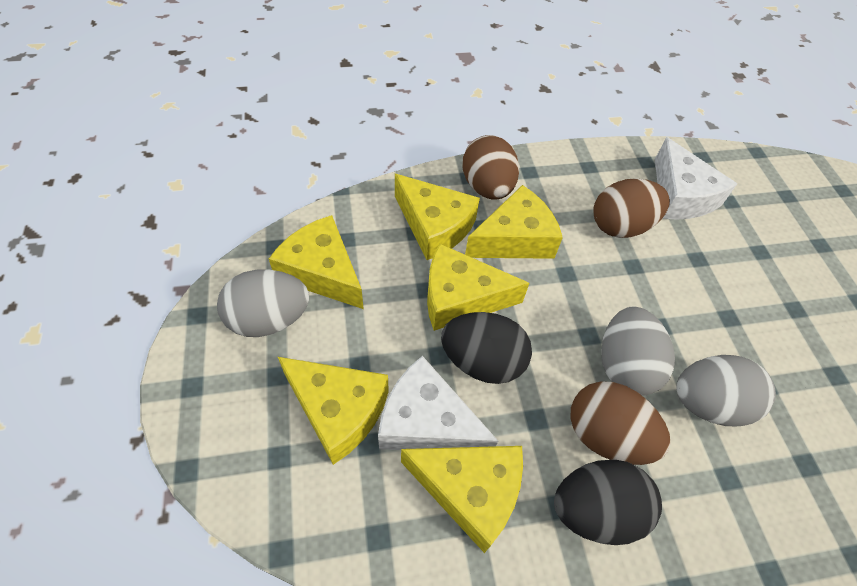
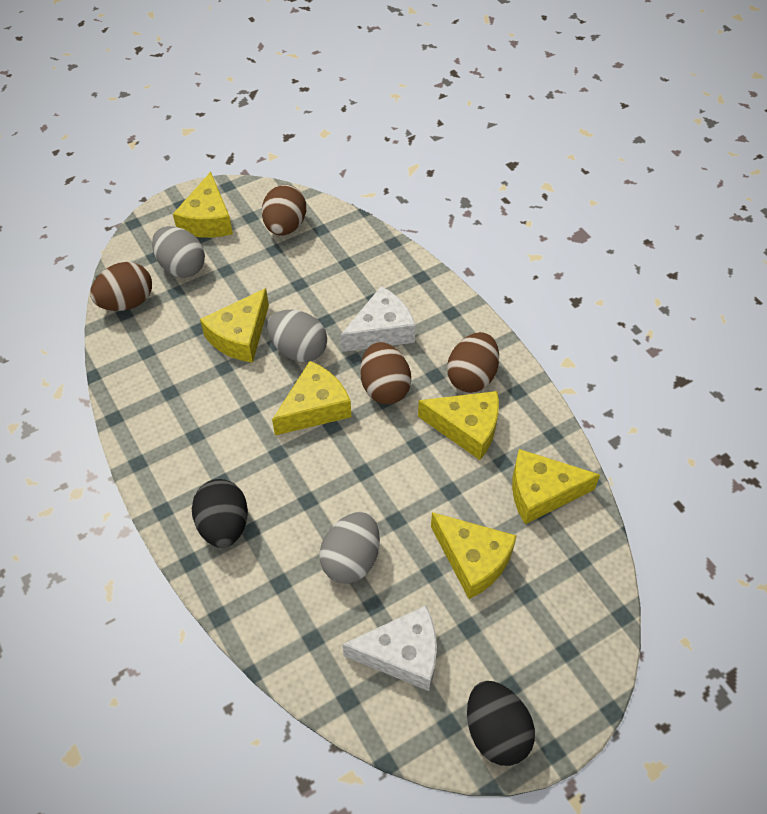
brown egg: [462,135,519,199] [570,381,671,465] [593,178,670,238] = 3 -> [90,262,152,311] [262,185,306,236] [360,342,411,404] [447,332,499,393] = 4

